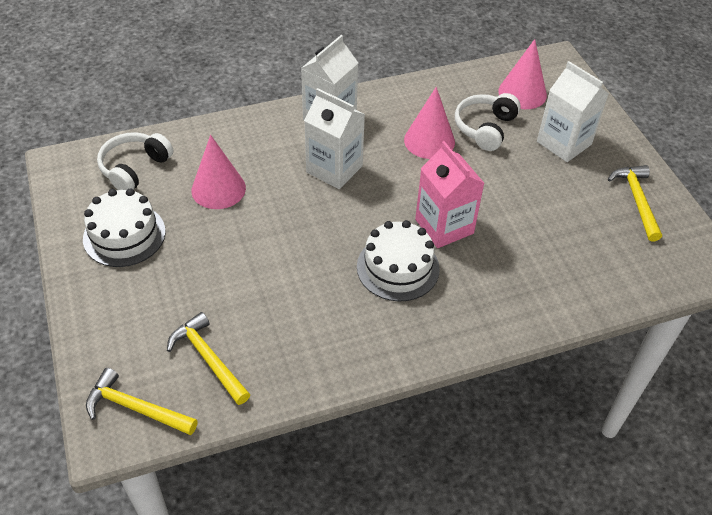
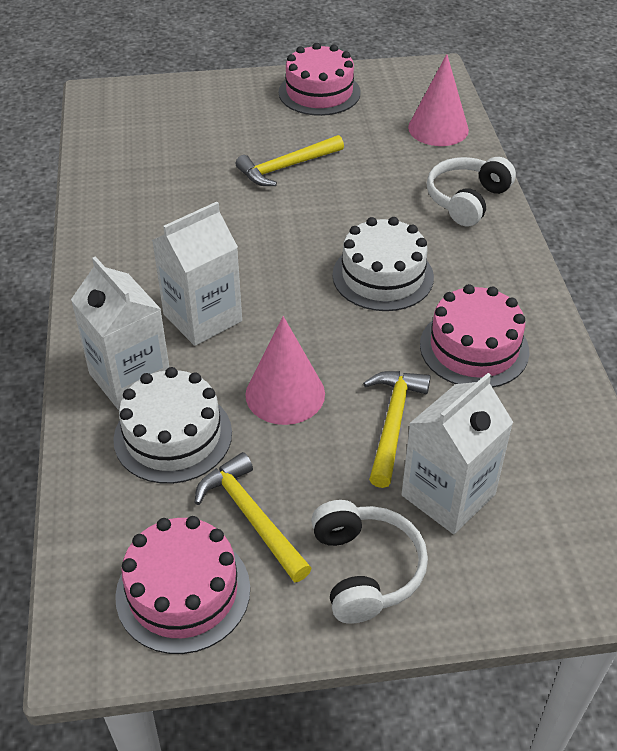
pink cake: none = 0 -> [115,516,250,654] [279,43,361,116] [420,284,529,388] = 3
pink carton: [415,141,484,248] = 1 -> none = 0
pink cone: [191,135,246,209] [404,87,455,159] [498,39,547,109] = 3 -> [245,316,325,425] [408,54,469,146] = 2

